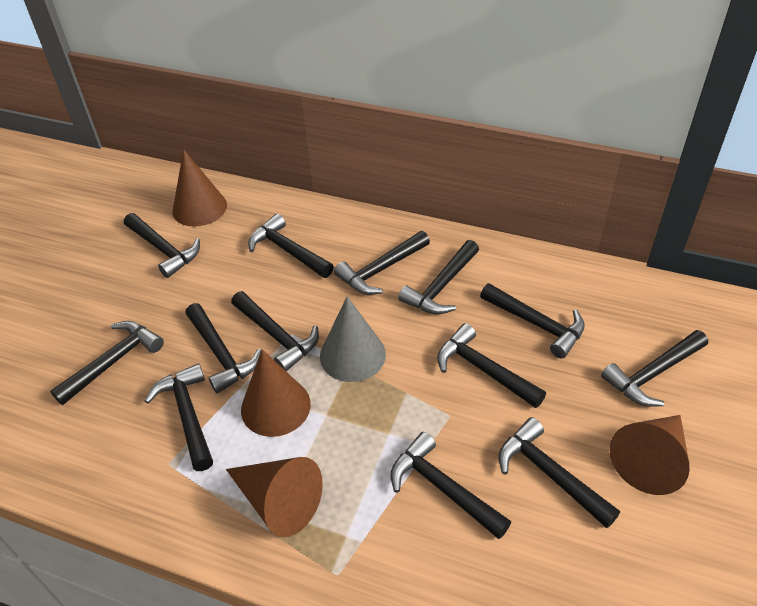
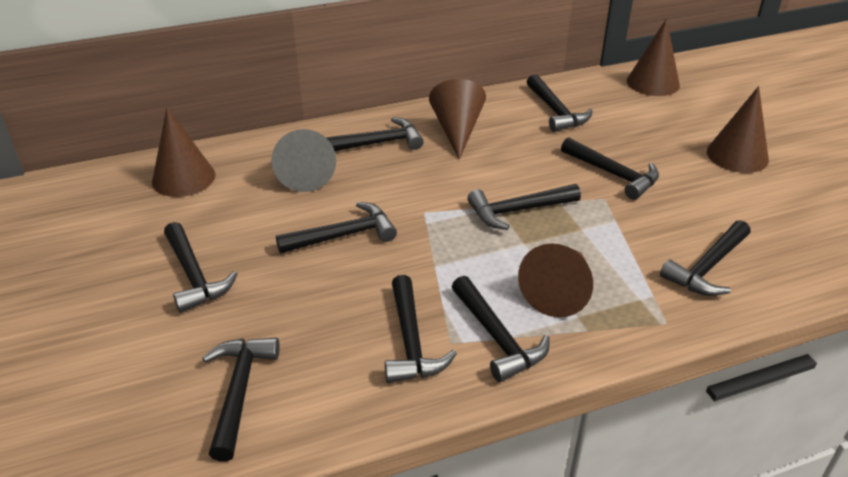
black hammer: [50,321,164,405] [124,213,200,278] [145,363,213,471] [185,303,261,393] [231,291,319,372] [248,214,334,278] [334,231,430,295] [391,432,511,539] [398,240,479,314] [437,323,546,408] [480,283,585,358] [498,417,620,528] [601,330,708,407] = 13 -> [164,222,238,313] [202,337,280,462] [276,202,397,254] [326,117,424,151] [385,275,457,383] [452,276,550,382] [467,184,581,230] [527,74,593,132] [561,137,659,200] [660,220,751,296] = 10
brown cone: [172,149,227,227] [226,457,323,537] [241,349,311,437] [609,415,690,495] = 4 -> [152,108,215,197] [429,79,486,159] [518,243,593,317] [627,19,680,96] [707,86,769,173] = 5

